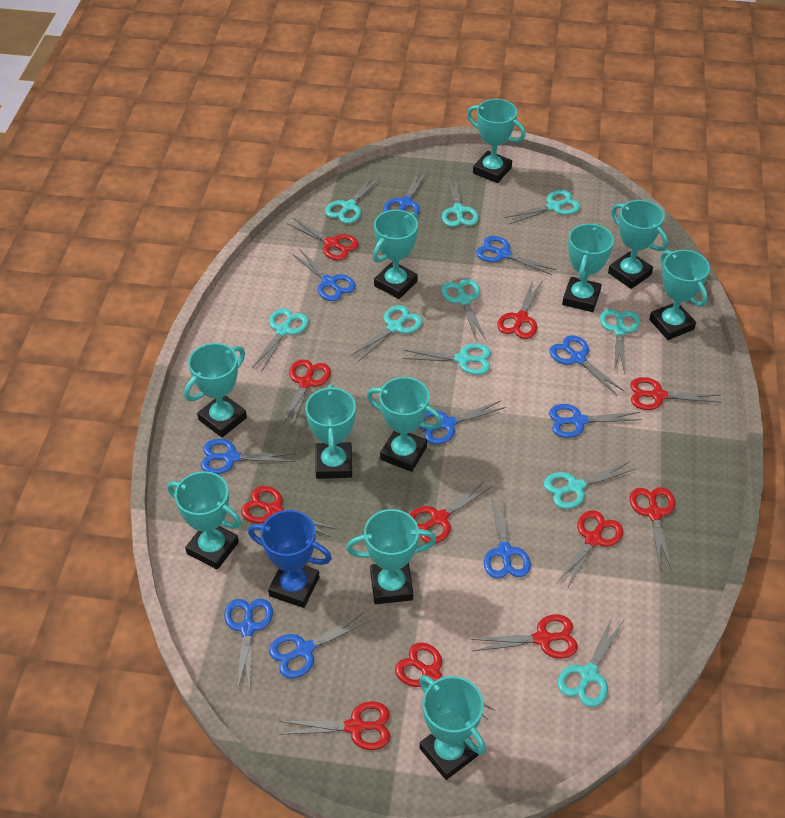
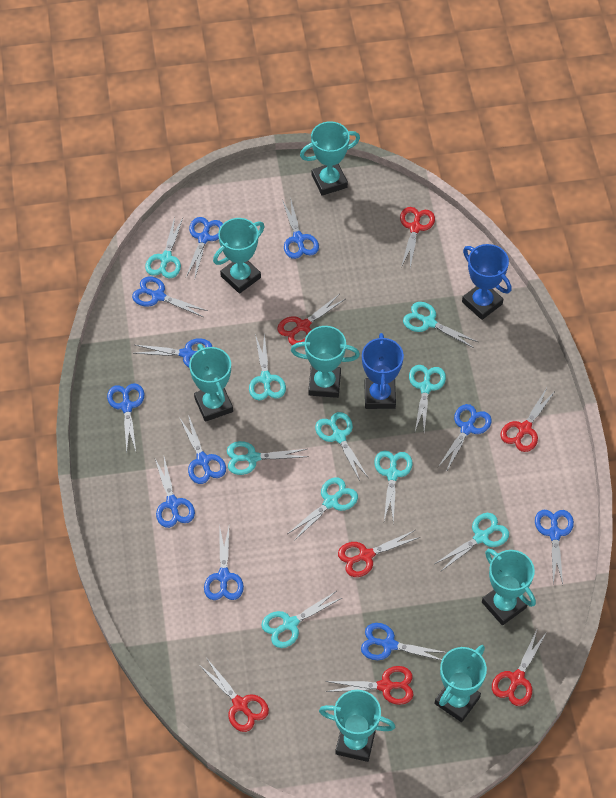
blue scissors: [201,439,296,474] [224,599,273,692] [269,612,371,679] [292,250,356,301] [383,170,428,214] [419,401,506,444] [476,236,556,275] [484,496,531,579] [549,404,642,438] [550,335,625,395] = 10 -> [107,383,145,452] [132,277,208,317] [134,338,212,367] [155,457,195,528] [179,415,226,484] [186,217,223,277] [204,527,244,600] [282,197,319,259] [361,623,447,661] [438,404,492,472] [535,510,574,584] = 11
blue trophy: [248,510,332,608] = 1 -> [362,333,404,409] [462,244,512,320] = 2
red scissors: [241,486,336,537] [279,701,390,750] [281,359,331,430] [286,217,359,261] [395,642,496,719] [409,480,493,544] [470,614,578,659] [497,280,543,339] [556,510,623,589] [630,377,722,410] [630,487,675,570] = 11 -> [199,659,269,732] [277,294,345,345] [325,666,413,705] [338,530,420,577] [400,207,435,268] [492,630,547,706] [500,388,556,452] = 7
turquoise trophy: [168,471,241,570] [184,343,247,437] [305,384,356,479] [346,509,437,604] [367,377,442,472] [373,210,418,299] [420,675,486,780] [467,99,526,183] [562,223,614,312] [608,200,668,289] [649,250,710,340] = 11 -> [189,344,233,422] [213,218,264,294] [291,326,360,398] [300,121,360,196] [319,690,395,762] [434,645,487,722] [482,549,536,625] = 7

